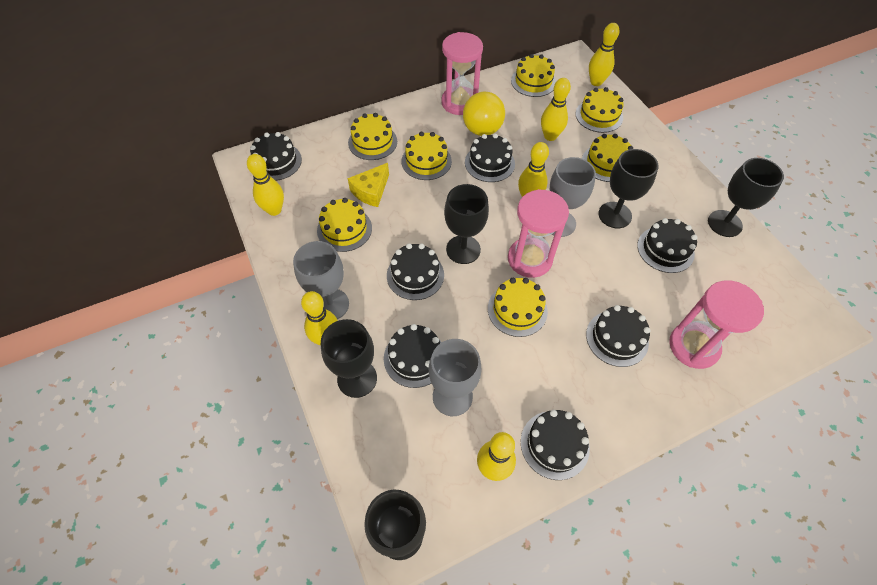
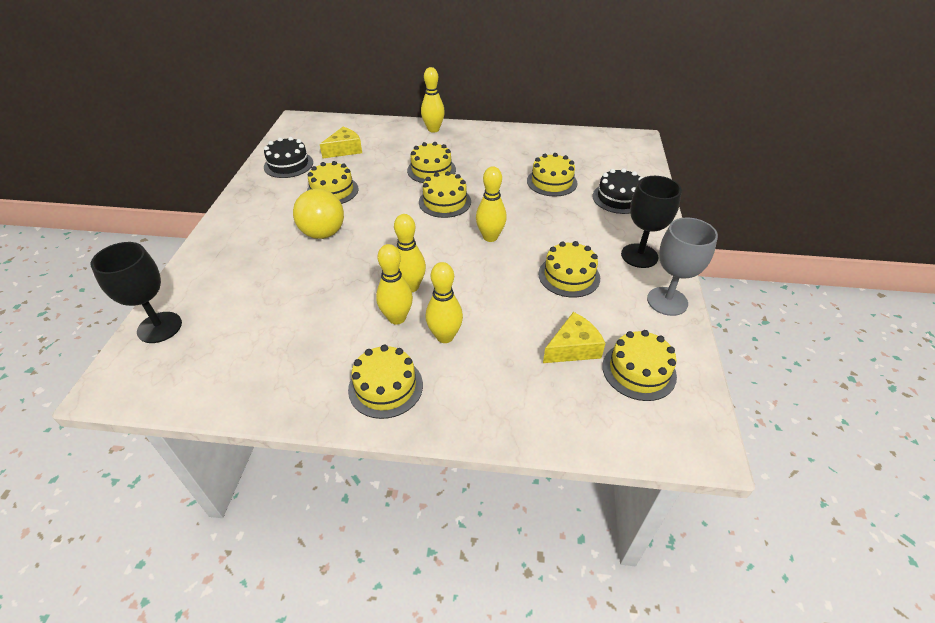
black cake: [250,132,302,181] [384,324,442,388] [387,243,444,300] [465,134,515,182] [521,410,590,480] [586,305,651,367] [637,218,698,273] = 7 -> [264,137,313,178] [593,168,643,214] = 2
black goblet: [321,319,377,398] [364,490,426,560] [444,184,489,264] [598,149,659,228] [708,158,784,237] = 5 -> [91,242,182,343] [621,176,682,268] = 2
grey goblet: [293,241,349,319] [429,339,482,416] [550,157,596,237] = 3 -> [647,217,718,316] = 1
pink hourglass: [441,32,483,115] [508,189,569,278] [669,280,764,369] = 3 -> none = 0
yellow bowling pin: [247,154,284,216] [301,291,338,345] [477,432,516,481] [518,142,549,197] [541,78,571,141] [589,23,619,86] = 6 -> [376,244,413,325] [394,214,426,292] [421,67,445,133] [426,262,463,343] [476,166,507,242] = 5
yellow cheese: [348,163,389,207] = 1 -> [320,127,362,158] [543,312,606,363] = 2

